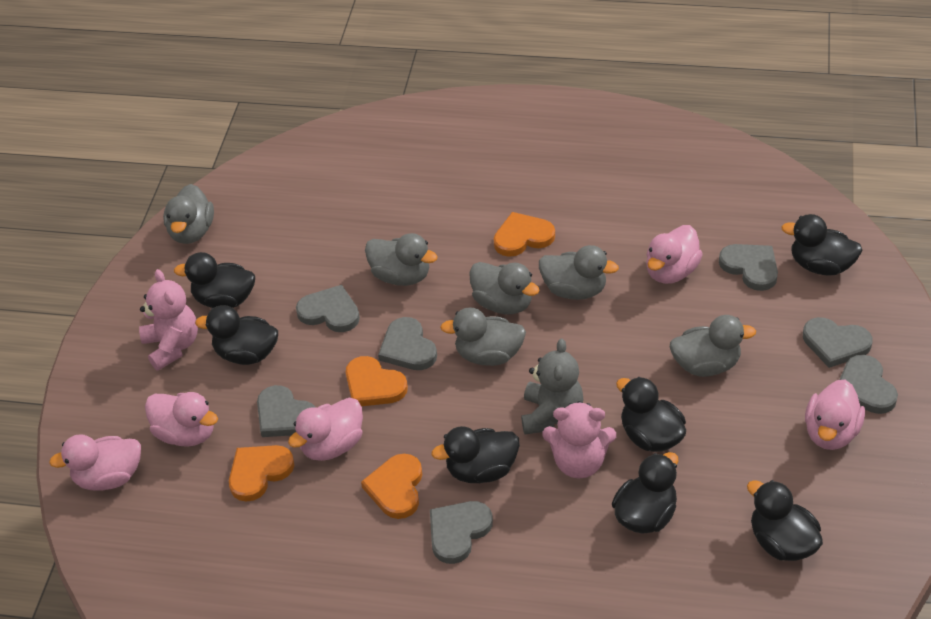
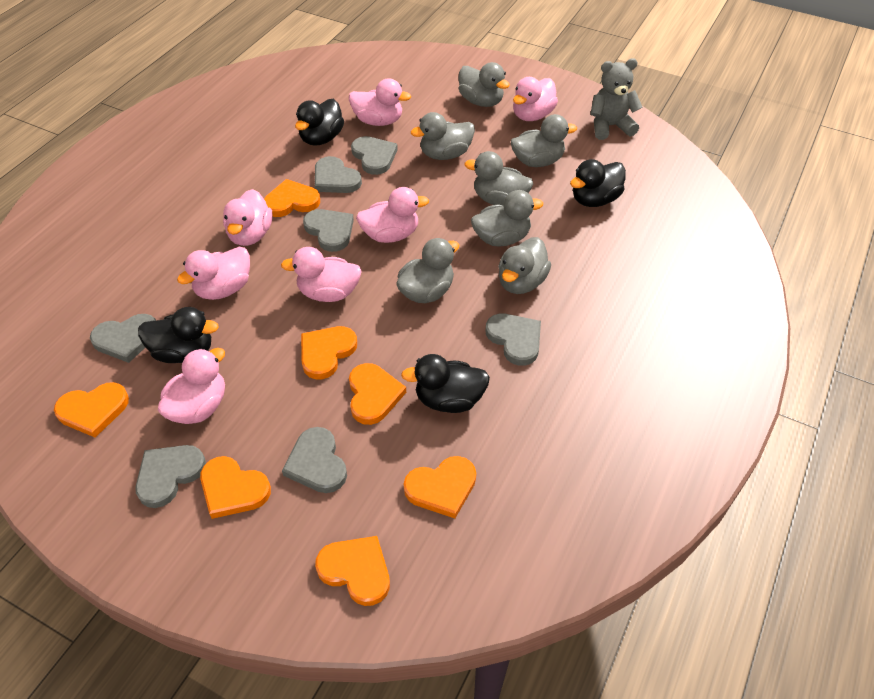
black duck: [174,252,255,308] [195,305,278,365] [431,426,520,483] [612,452,679,534] [616,377,686,452] [747,480,823,561] [782,214,863,276] = 7 -> [138,307,219,363] [295,99,344,146] [401,354,490,413] [570,159,626,207] = 4
grey duck: [163,184,214,244] [365,233,438,286] [440,307,526,366] [469,262,540,315] [539,245,619,300] [670,315,756,377] = 6 -> [397,238,459,303] [411,112,475,160] [458,62,510,107] [464,151,533,205] [471,190,543,247] [498,237,551,294] [511,114,577,167] = 7
orange heart: [229,445,294,502] [346,356,408,406] [361,454,422,519] [494,212,555,257] = 4 -> [54,382,129,438] [200,456,271,519] [264,179,320,217] [301,326,357,379] [315,536,390,606] [349,363,406,425] [404,456,476,518] = 7
pink duck: [49,434,141,490] [145,392,218,447] [288,398,363,461] [646,225,703,284] [805,380,865,450] = 5 -> [158,348,225,424] [177,247,250,300] [223,189,272,246] [281,247,362,302] [349,78,411,126] [356,187,429,243] [513,77,558,121] = 7
pink teddy bear: [139,269,198,371] [542,401,616,478] = 2 -> none = 0

